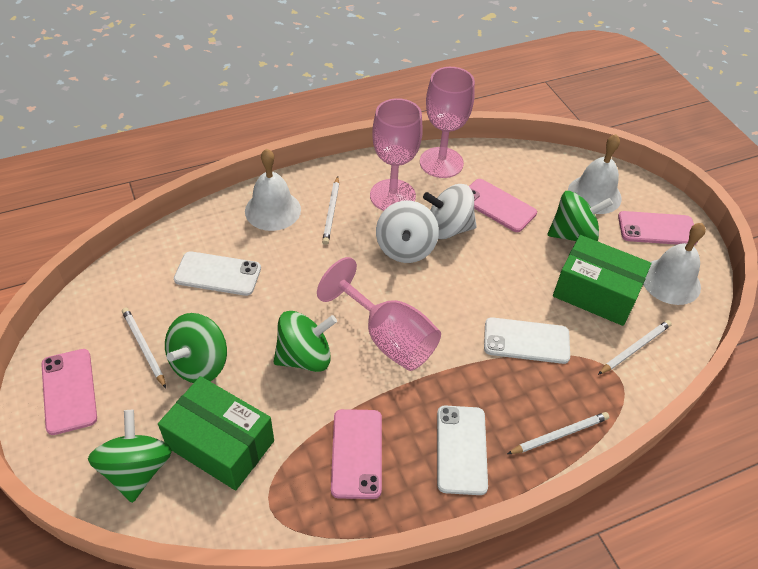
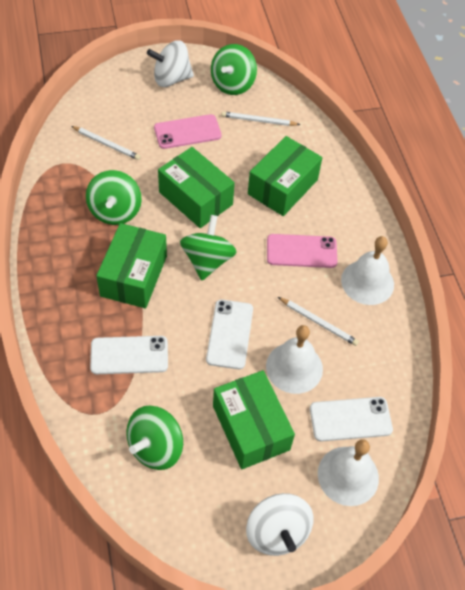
green box: [158,376,274,491] [553,235,651,326] = 2 -> [96,223,167,309] [158,147,235,228] [213,370,295,469] [248,136,322,216] = 4
pink goblet: [317,257,441,371] [370,98,423,211] [420,67,475,178] = 3 -> none = 0
pink phone: [41,349,97,435] [331,409,382,499] [469,179,537,232] [618,211,698,245] = 4 -> [154,114,222,149] [267,234,338,268] = 2
white pencil: [122,308,166,388] [322,176,339,245] [507,412,609,454] [598,320,672,375] = 4 -> [71,126,141,160] [222,111,300,126] [278,297,359,346] = 3

